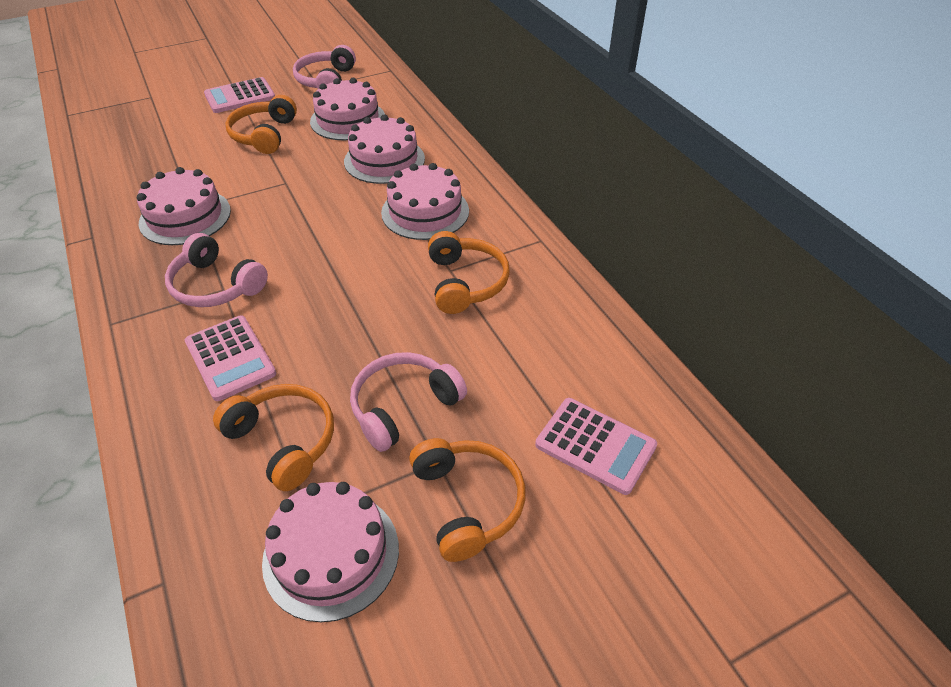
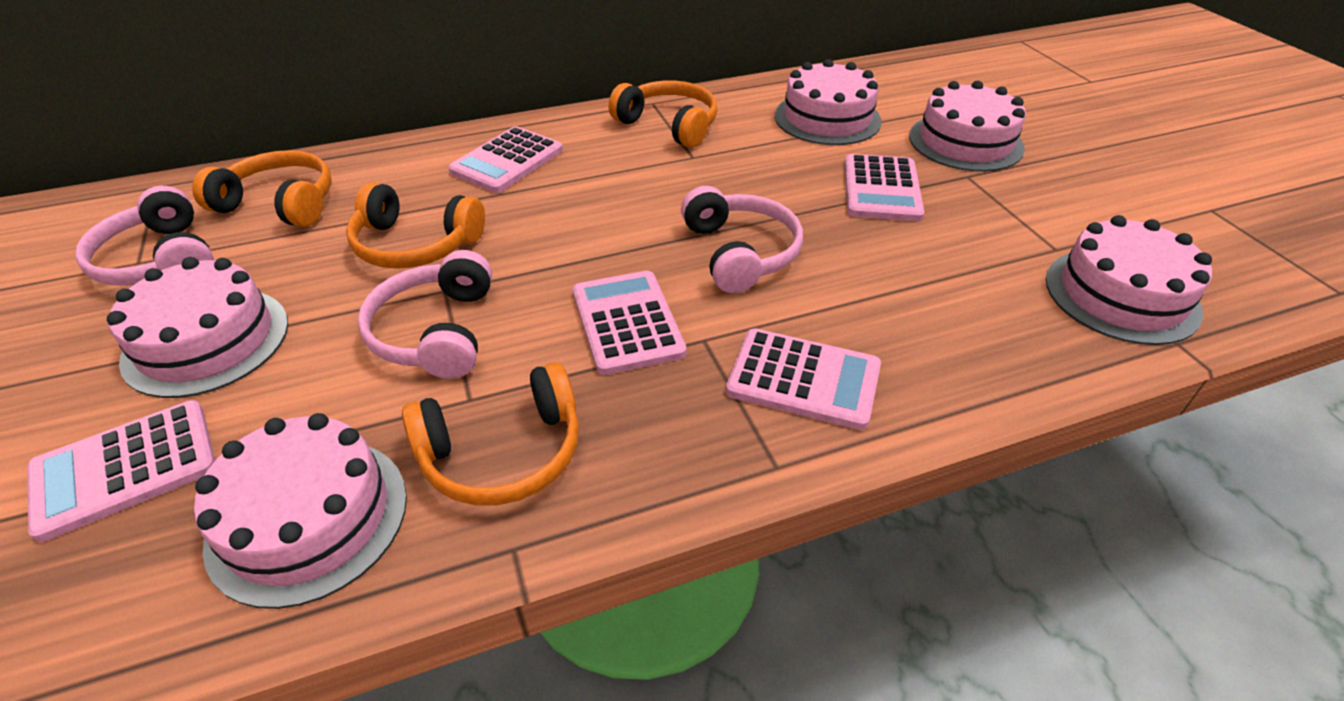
pink calculator: [185,316,276,401] [204,77,275,113] [535,398,657,495] = 3 -> [27,400,215,542] [448,126,563,193] [573,271,687,375] [726,328,881,430] [844,154,924,221] = 5

